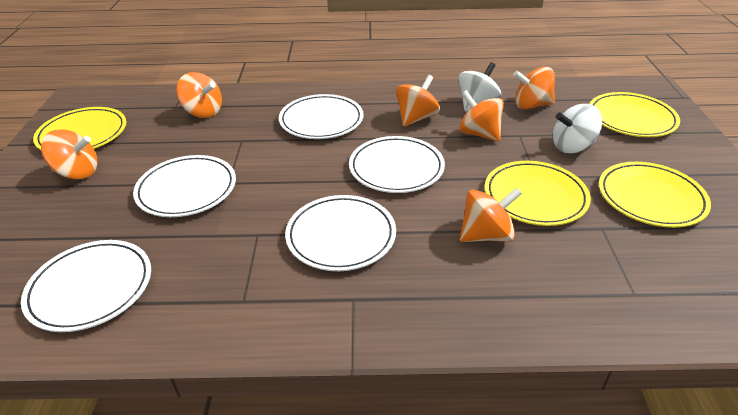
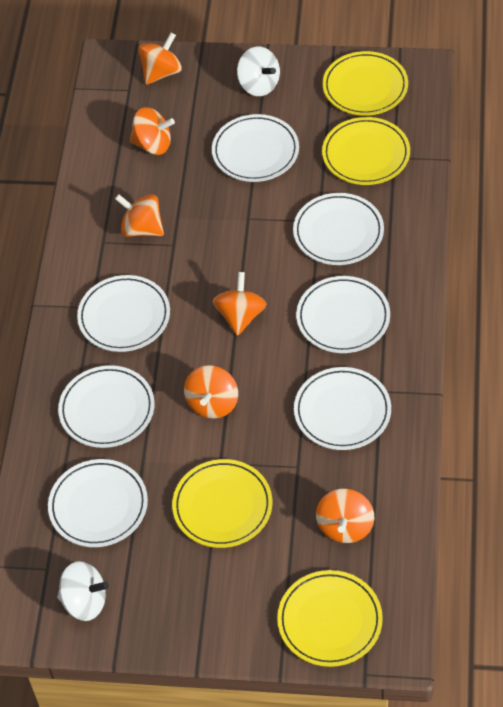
white plate: [21,240,151,332] [133,155,236,217] [279,94,363,139] [285,195,396,271] [349,136,445,193] = 5 -> [48,459,148,547] [58,365,155,448] [77,275,170,352] [212,114,299,182] [293,193,384,265] [294,367,391,450] [296,276,390,353] = 7

